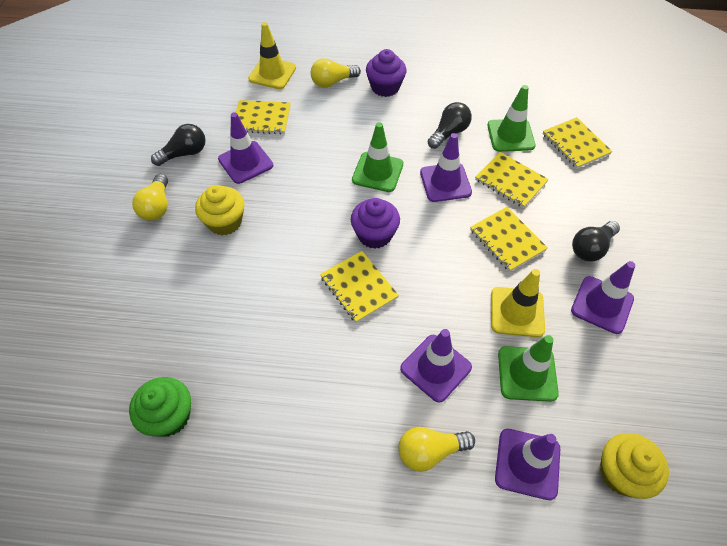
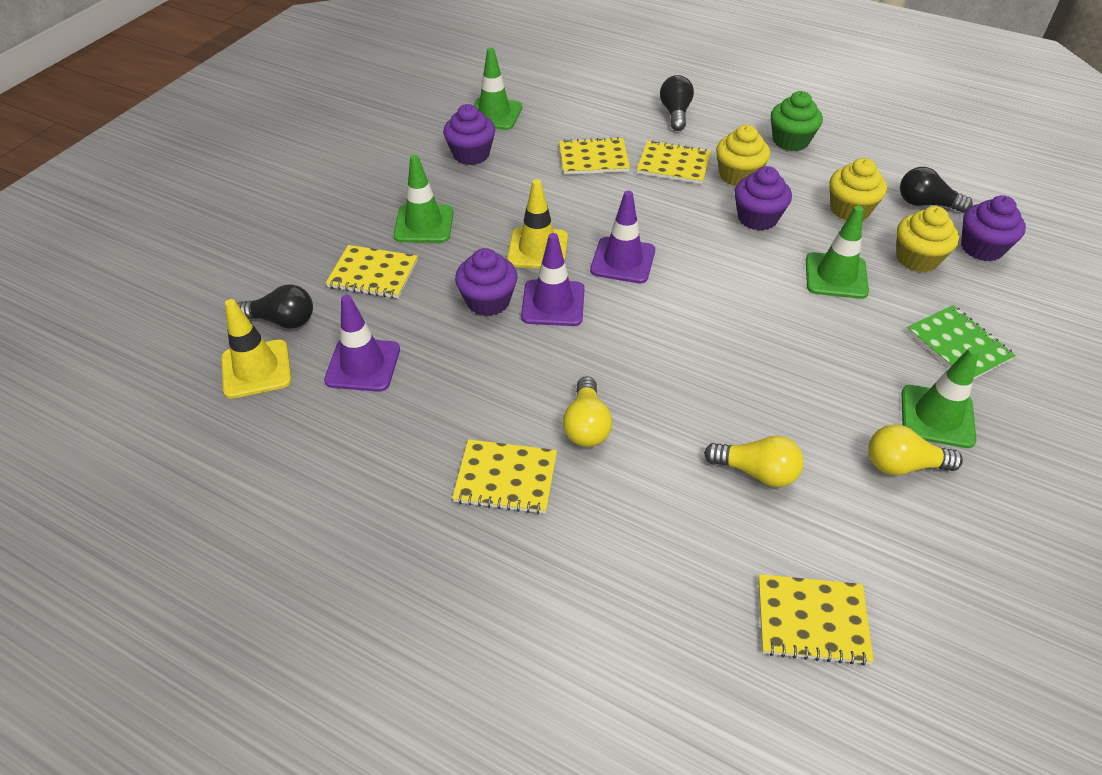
green notebook: none = 0 -> [906,305,1016,380] = 1
green traffic cone: [352,122,403,192] [487,85,536,152] [498,335,559,402] = 3 -> [393,155,454,243] [474,48,522,130] [806,206,869,299] [901,347,979,448] = 4
purple cupcake: [351,198,400,249] [366,49,406,97] = 2 -> [443,104,495,165] [455,248,518,316] [735,166,792,231] [961,195,1026,261] = 4
purple traffic cone: [218,112,273,184] [400,329,472,403] [420,133,472,202] [495,429,560,500] [571,261,635,334] = 5 -> [324,295,400,392] [521,233,585,326] [590,191,655,283] = 3
yellow cupcake: [195,185,244,235] [600,433,669,499] = 2 -> [716,125,770,186] [829,158,887,220] [896,206,959,272] = 3

